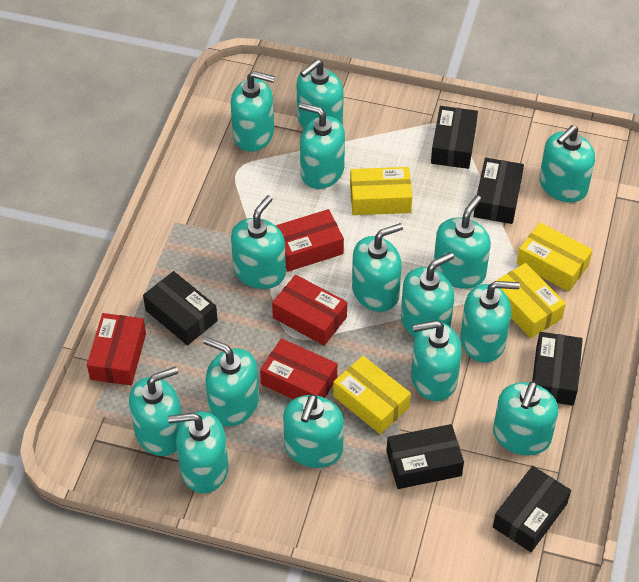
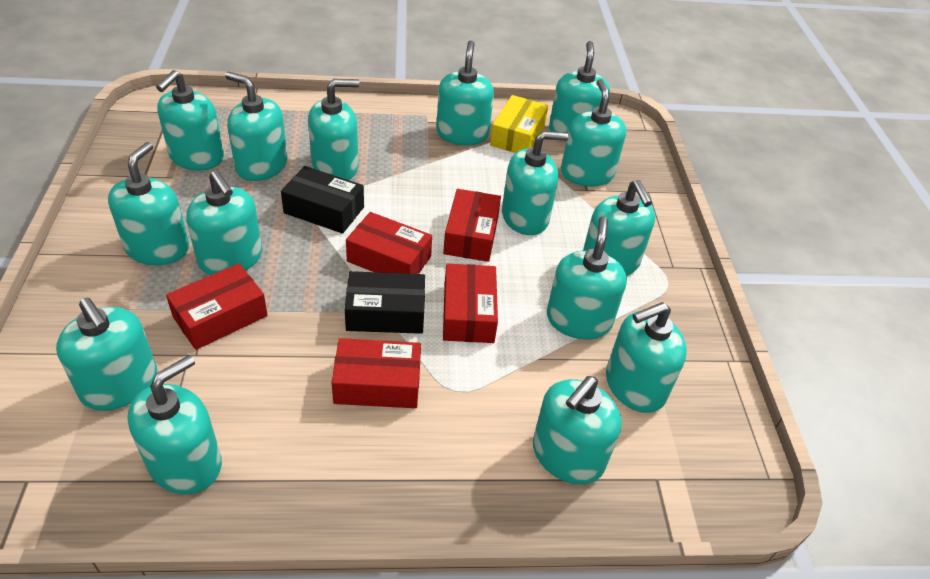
black box: [143,271,218,345] [386,424,464,489] [431,106,478,169] [474,158,524,224] [493,466,571,552] [532,332,583,406] = 6 -> [281,166,364,234] [345,271,425,334] = 2
red box: [87,313,146,385] [260,338,337,400] [272,275,347,346] [275,209,344,272] = 4 -> [166,263,268,350] [331,338,421,408] [346,212,432,274] [443,189,501,262] [443,264,498,343] = 5
yellow box: [333,356,411,434] [350,167,412,215] [496,263,566,338] [517,222,593,292] = 4 -> [490,95,548,153] = 1

